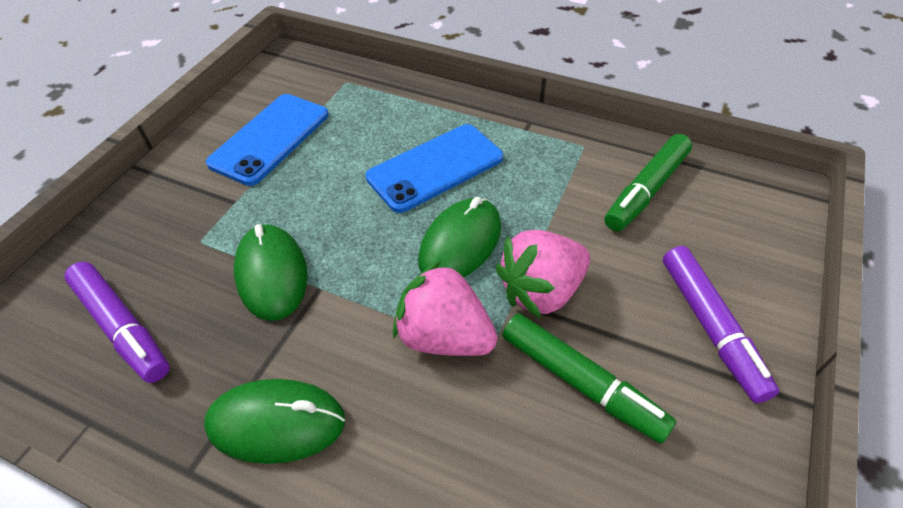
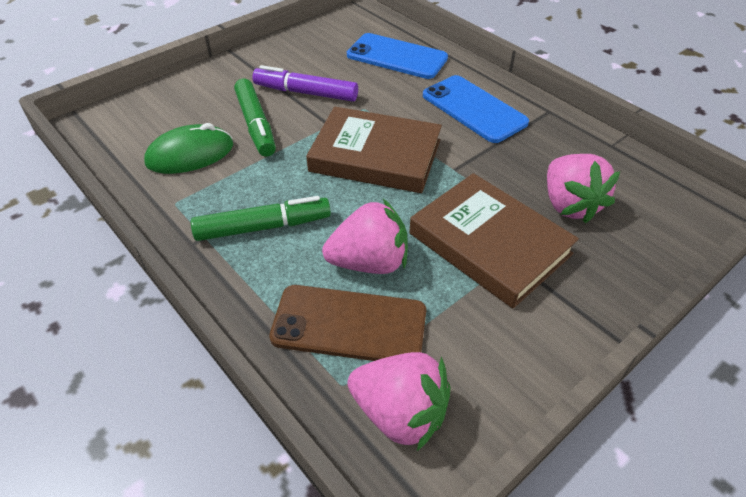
brown book: none = 0 -> [306,106,442,193] [409,173,579,308] = 2
brown phone: none = 0 -> [269,285,426,361] = 1
green mouse: [204,379,345,464] [234,224,308,321] [418,197,501,278] = 3 -> [144,123,233,174] = 1
pink strawberry: [393,261,498,356] [496,230,590,319] = 2 -> [322,199,408,274] [348,352,450,451] [547,154,620,224] = 3
purple marker: [64,262,170,383] [663,246,779,403] = 2 -> [252,65,358,102] = 1

